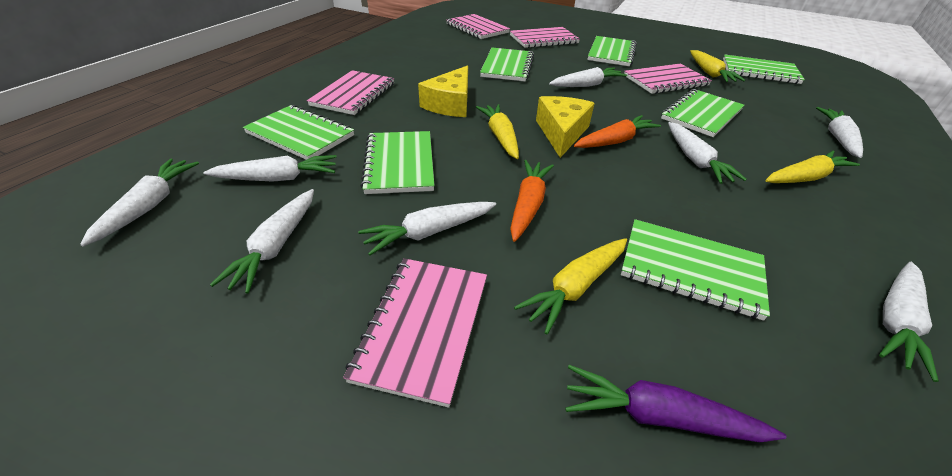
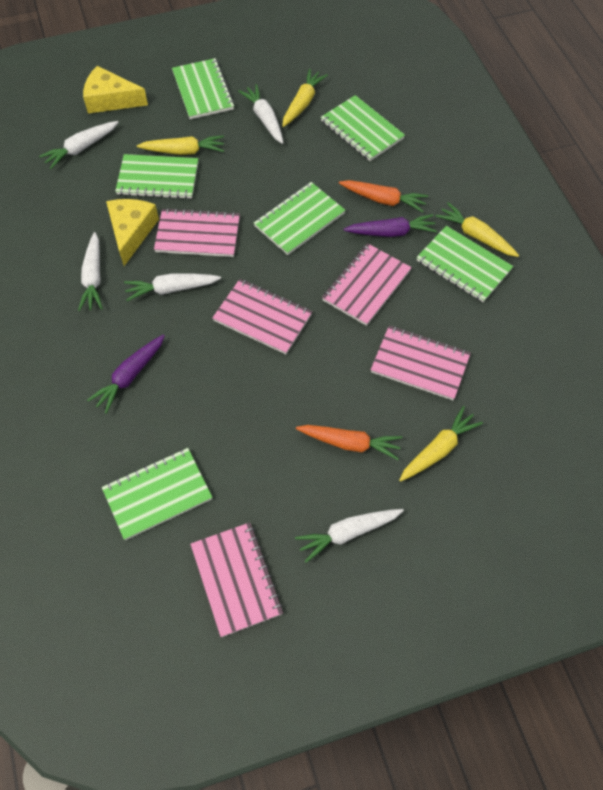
green notebook: [243,105,354,160] [361,131,435,194] [480,47,534,81] [587,36,637,66] [621,219,770,321] [661,89,744,137] [723,54,805,84] = 7 -> [102,448,212,540] [115,154,198,199] [172,58,235,119] [254,182,345,255] [321,95,405,161] [416,226,513,302] = 6
purple carrot: [565,365,787,442] = 1 -> [87,334,165,414] [344,214,437,237] = 2
white carrot: [80,159,199,246] [203,155,336,182] [210,189,314,294] [358,202,496,255] [549,67,627,87] [668,122,747,184] [816,107,863,158] [879,262,939,382] = 8 -> [39,121,119,169] [78,232,103,311] [124,273,221,301] [238,84,283,144] [295,509,404,563] = 5

